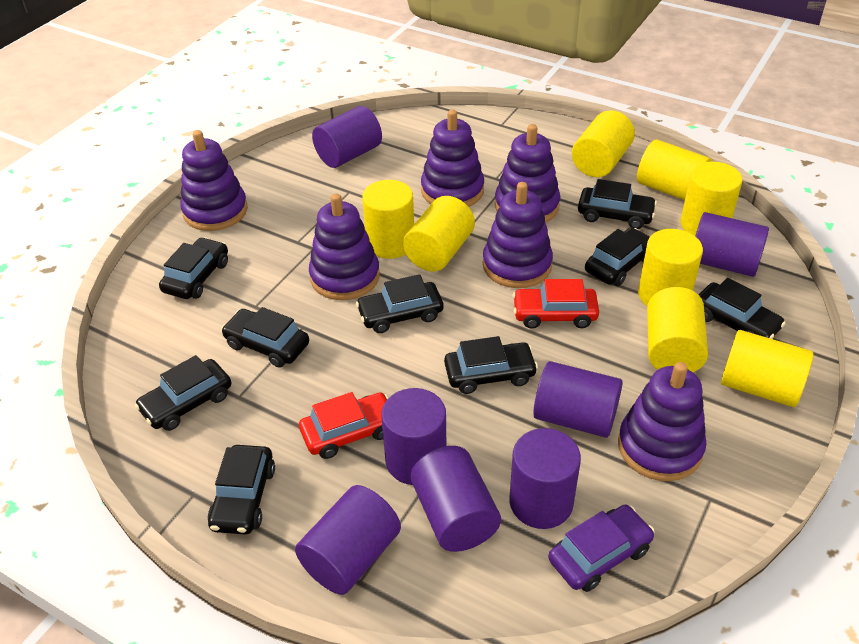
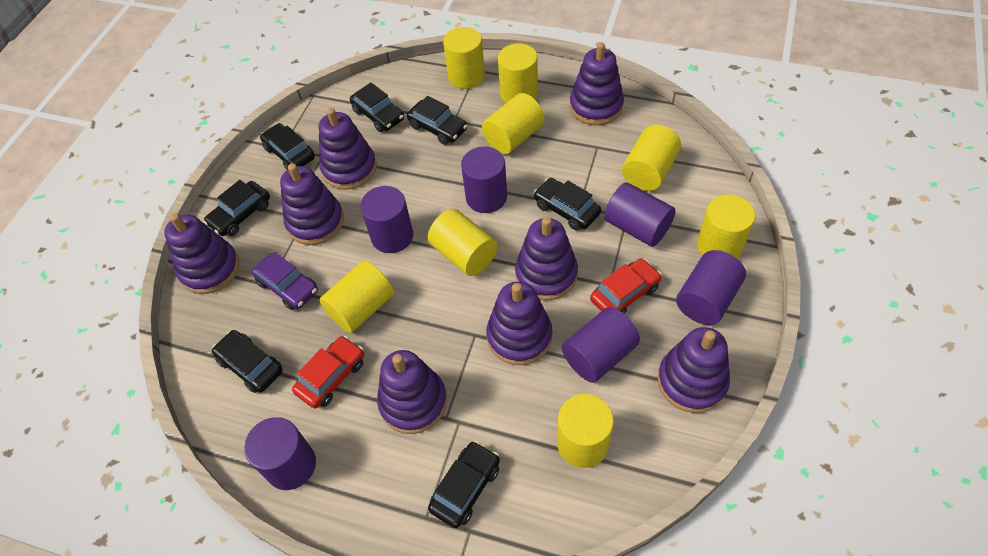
black car: [135,355,231,431] [159,237,228,299] [208,445,275,535] [221,307,309,368] [356,274,443,333] [444,336,538,394] [578,179,657,229] [585,228,650,286] [699,278,786,339] = 9 -> [204,180,270,236] [212,330,283,393] [260,123,315,170] [350,82,404,132] [407,96,467,145] [428,441,500,528] [533,178,601,231] = 7
purple cylinder: [295,485,401,595] [312,106,382,168] [381,388,446,485] [411,446,501,552] [509,428,581,529] [533,361,623,438] [695,212,769,277] = 7 -> [244,417,316,490] [360,186,413,253] [461,146,507,213] [562,307,640,383] [604,182,675,247] [676,250,746,325] = 6
purple stacking toy: [180,130,248,231] [309,193,380,300] [421,110,484,207] [483,182,553,288] [495,124,560,223] [618,362,707,481] = 6 -> [164,213,239,294] [280,163,344,245] [319,108,377,190] [377,350,447,434] [486,282,552,365] [515,217,578,300] [570,42,624,125] [657,327,730,413] = 8

